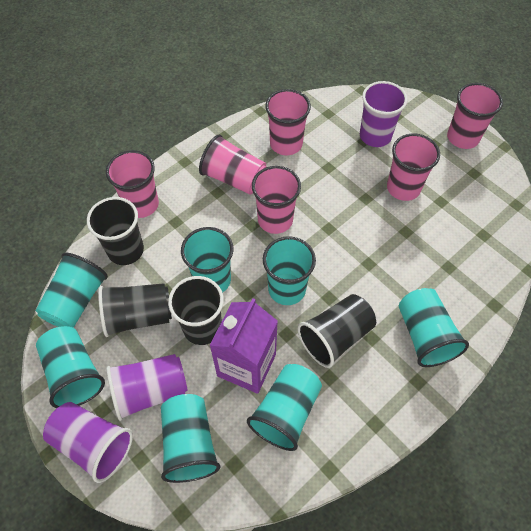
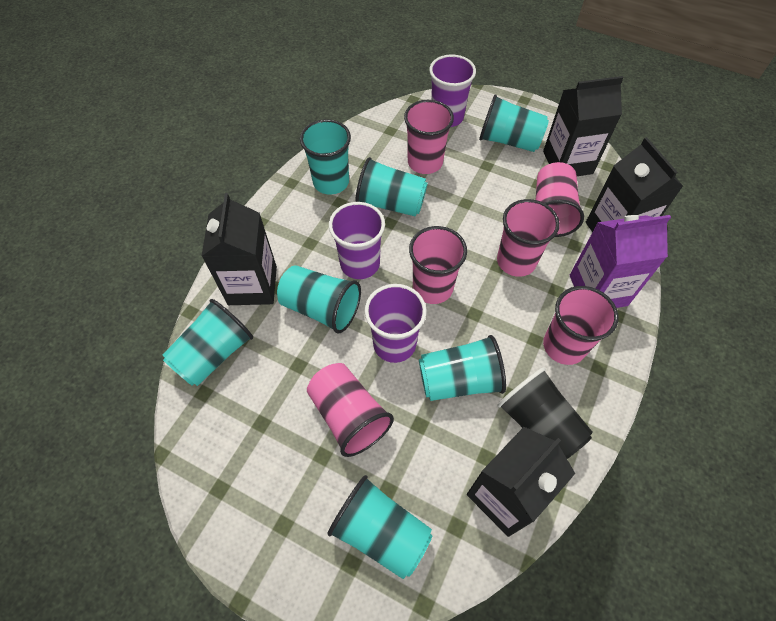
black carton: none = 0 -> [202,193,277,305] [467,427,575,537] [543,76,623,176] [586,137,683,232] = 4
black cup: [87,197,144,265] [98,283,172,337] [168,276,224,345] [298,294,376,368] = 4 -> [497,367,593,459] = 1

